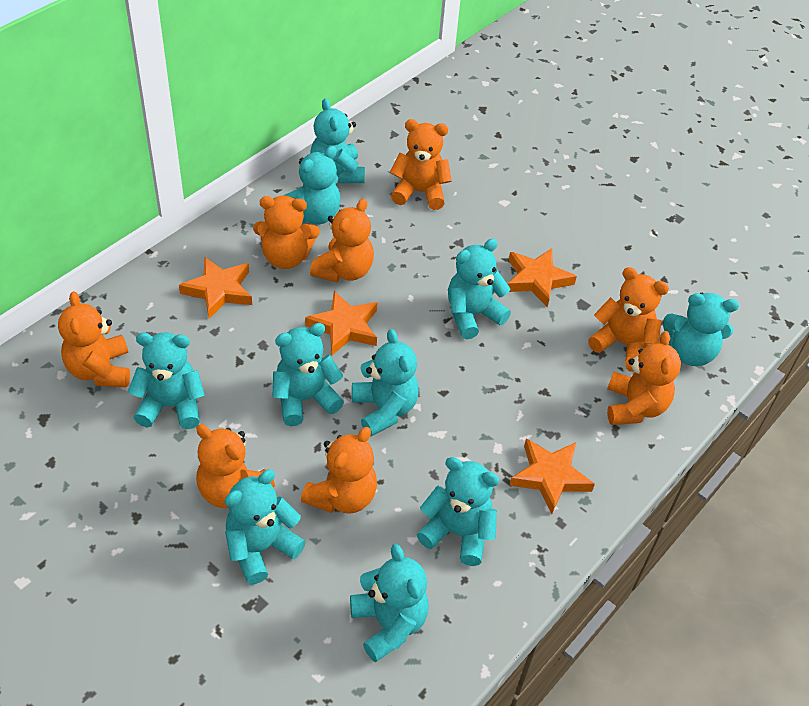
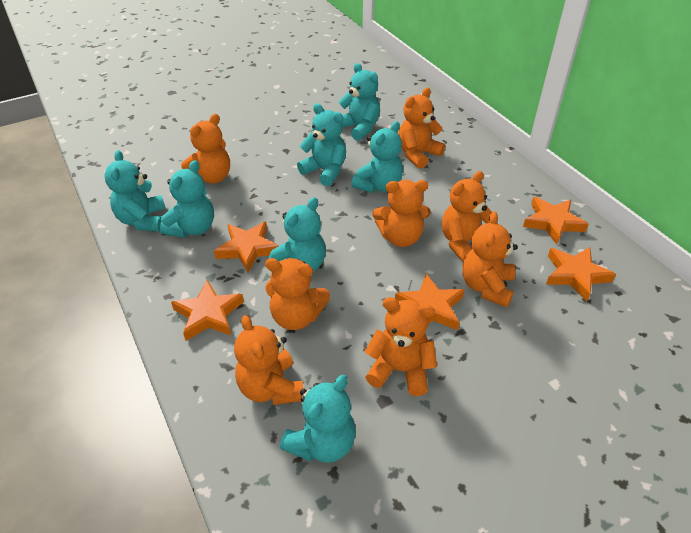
orange star: [179,257,252,319] [305,291,378,356] [507,248,577,307] [509,439,595,514] = 4 -> [171,280,244,341] [214,221,279,272] [395,274,464,330] [523,197,589,244] [546,247,616,301] = 5
turquoise teddy bear: [128,332,205,429] [225,470,306,584] [272,323,344,426] [285,146,341,224] [310,98,365,183] [350,544,429,663] [352,329,419,436] [417,457,499,566] [448,239,511,339] [663,293,739,366] = 10 -> [105,150,166,232] [160,160,214,238] [268,197,326,271] [280,375,356,463] [297,103,346,186] [338,63,380,141] [351,121,403,193] = 7

